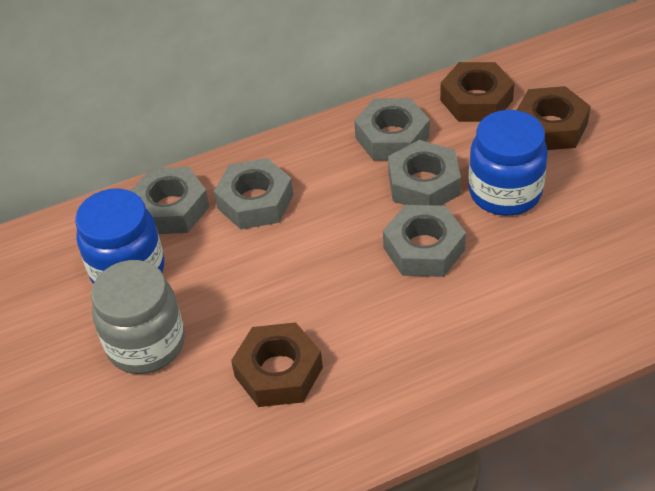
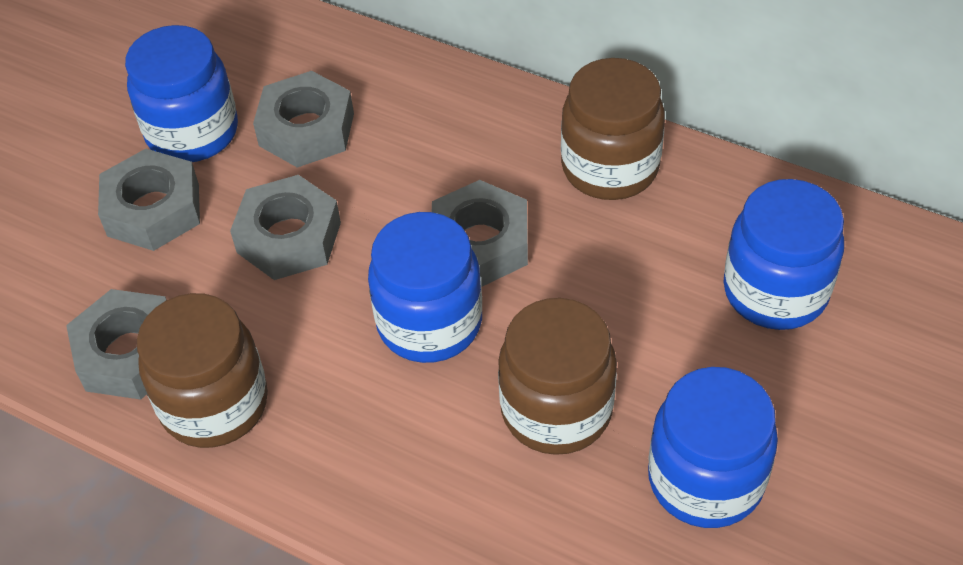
blue jar: [75,188,164,284] [468,110,548,216] = 2 -> [125,25,238,162] [368,212,482,363] [648,367,778,528] [723,179,844,330] = 4
brown jar: none = 0 -> [137,293,268,448] [498,298,617,455] [561,58,665,200] = 3
brown nut: [231,322,323,407] [440,62,515,122] [517,86,591,150] = 3 -> none = 0
grey jar: [91,260,185,374] = 1 -> none = 0

